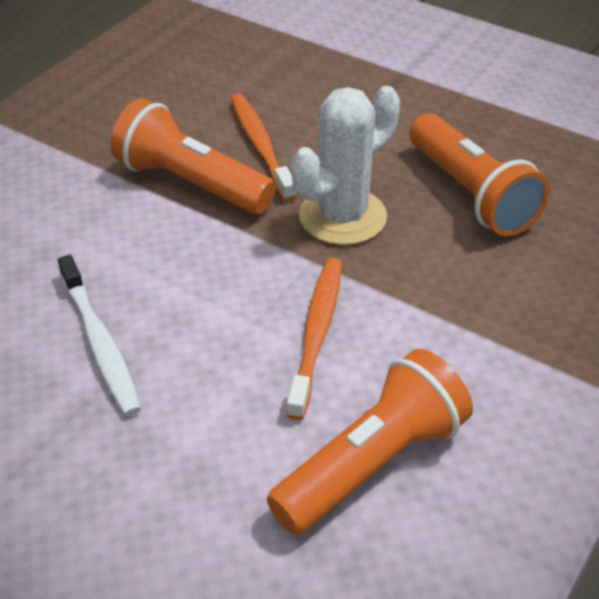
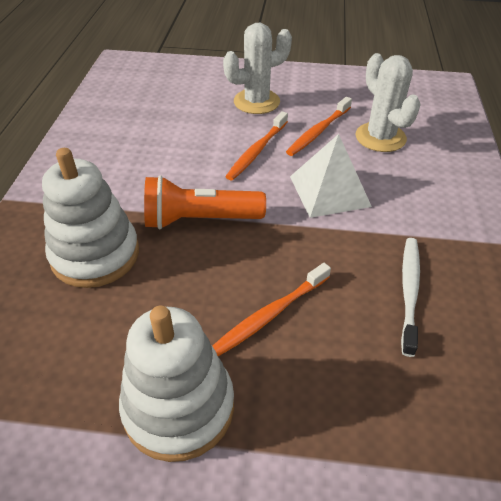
orange flashlight: [110,98,276,214] [267,349,473,535] [410,113,550,236] = 3 -> [144,175,266,229] = 1
orange toothbrush: [231,94,297,201] [286,258,342,420] = 2 -> [212,263,331,356] [225,111,288,181] [286,97,352,156] = 3
white cactus: [291,86,400,245] = 1 -> [223,23,292,114] [356,53,421,152] = 2
white pyramid: none = 0 -> [290,134,372,218] = 1
white stacking toy: none = 0 -> [42,148,139,288] [119,306,234,462] = 2

